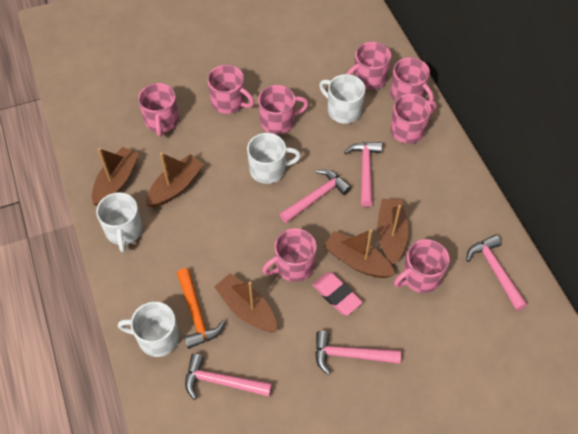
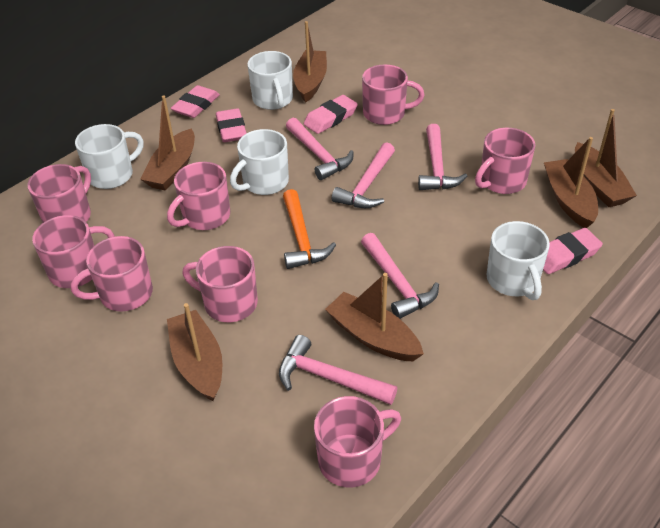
brown boat: [92,147,139,206] [146,153,204,208] [214,273,277,332] [324,229,395,278] [377,199,408,264] = 5 -> [140,96,195,191] [167,303,222,401] [293,21,327,103] [325,273,424,361] [544,137,598,228] [575,109,637,207] = 6
pink eraser: [312,272,363,315] = 1 -> [171,85,220,118] [216,108,246,142] [304,95,358,134] [543,228,603,274] = 4

